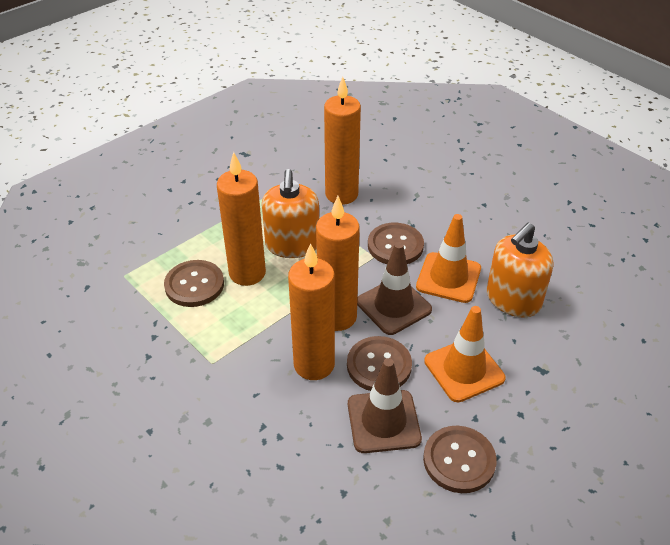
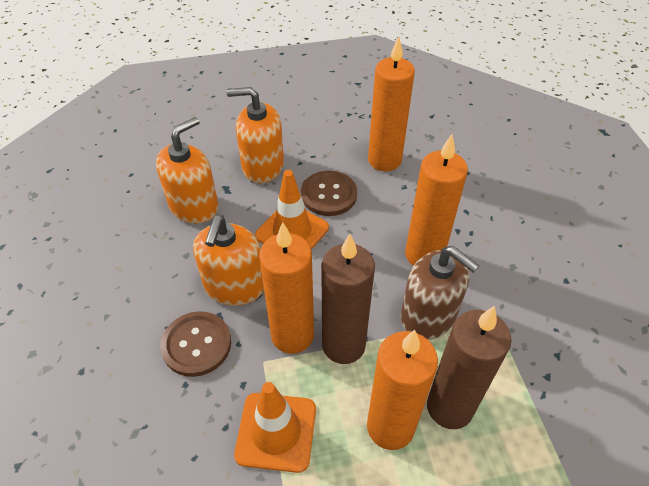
brown button: [164,260,224,307] [347,336,412,391] [368,223,424,264] [423,426,497,493] = 4 -> [161,311,231,377] [301,171,357,216] = 2
brown candle: none = 0 -> [321,234,375,364] [427,306,511,429] = 2
brown soap dispenser: none = 0 -> [401,246,479,340] = 1
brown traffic cone: [348,358,422,453] [357,242,432,335] = 2 -> none = 0
orange soap dispenser: [262,169,319,258] [487,223,553,318] = 2 -> [156,117,219,224] [193,215,264,306] [226,87,284,183] = 3

